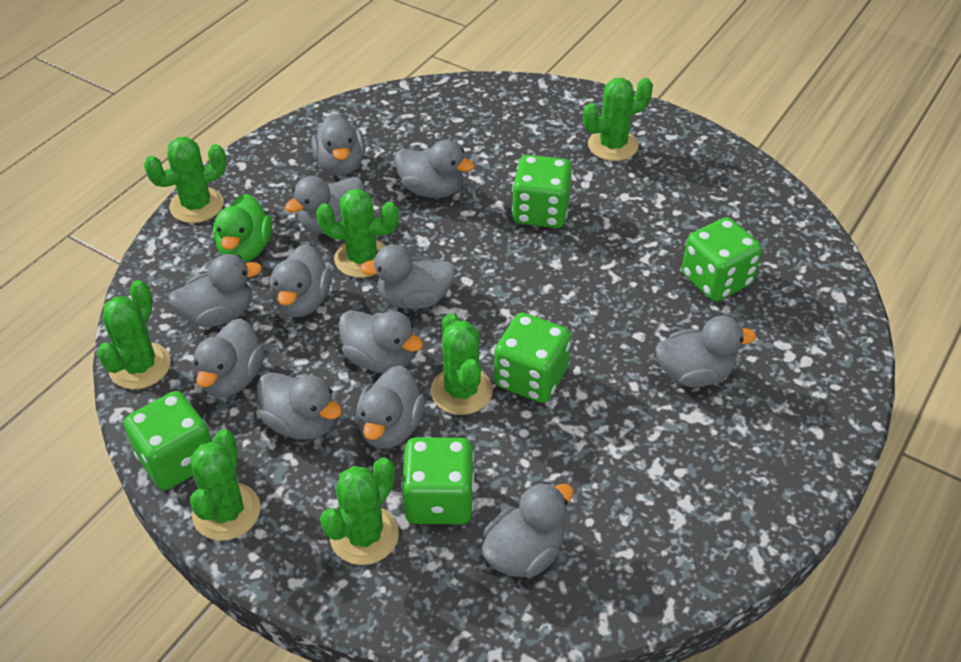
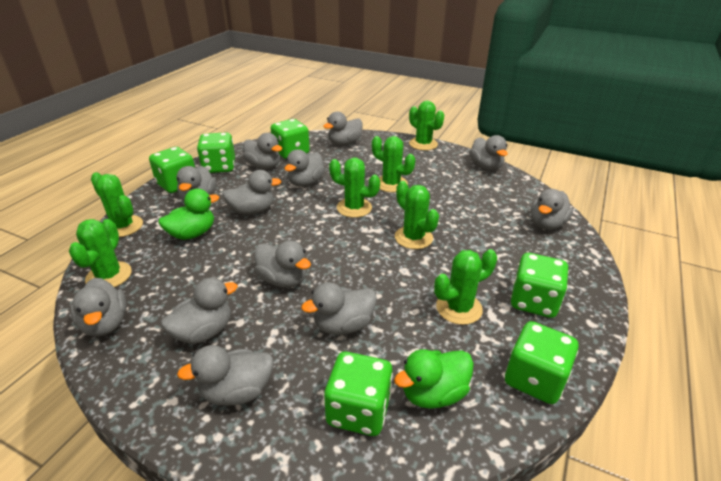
green dice: [124,391,212,490] [401,437,474,524] [494,313,571,403] [512,155,573,228] [682,217,762,301] = 5 -> [149,147,195,193] [197,132,235,173] [271,119,310,159] [324,352,393,436] [505,321,578,404] [511,253,569,318] = 6
green duck: [213,194,272,262] = 1 -> [159,189,219,240] [394,349,474,409] = 2

